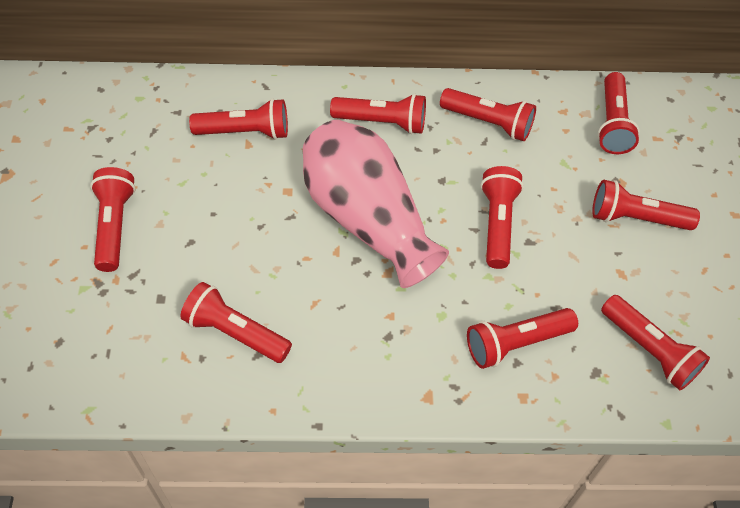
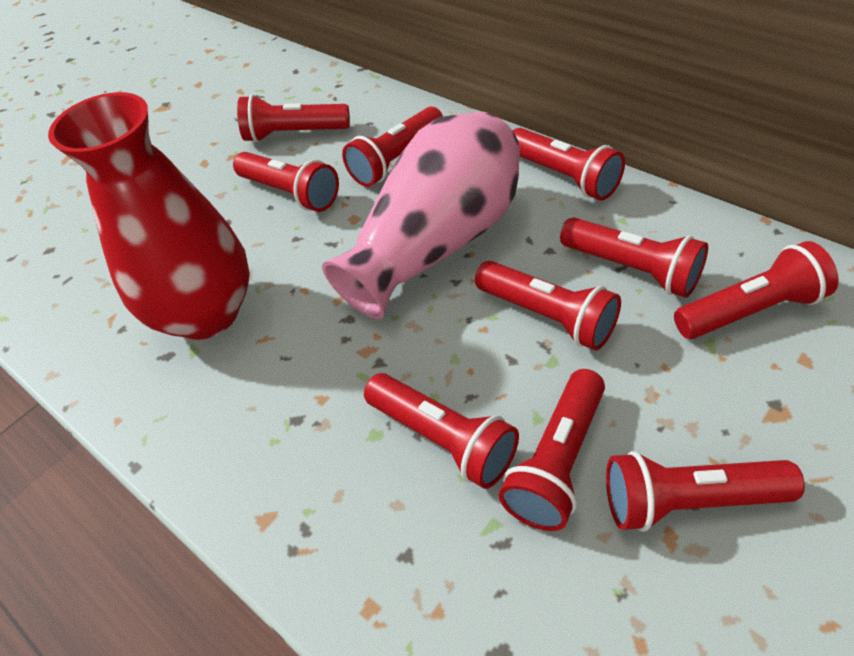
red vase: none = 0 -> [48,92,250,340] = 1

